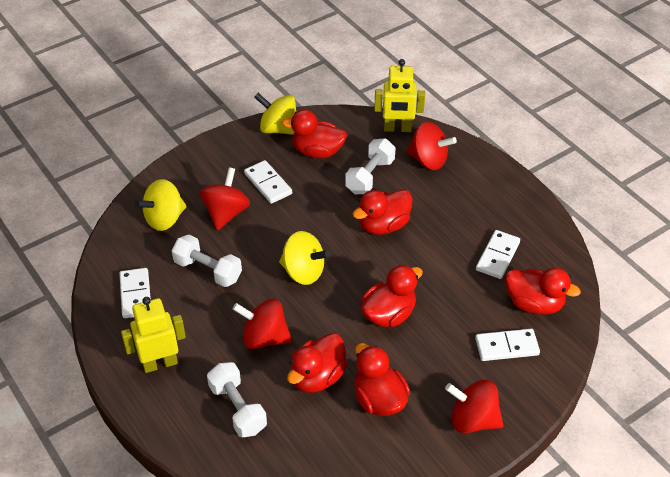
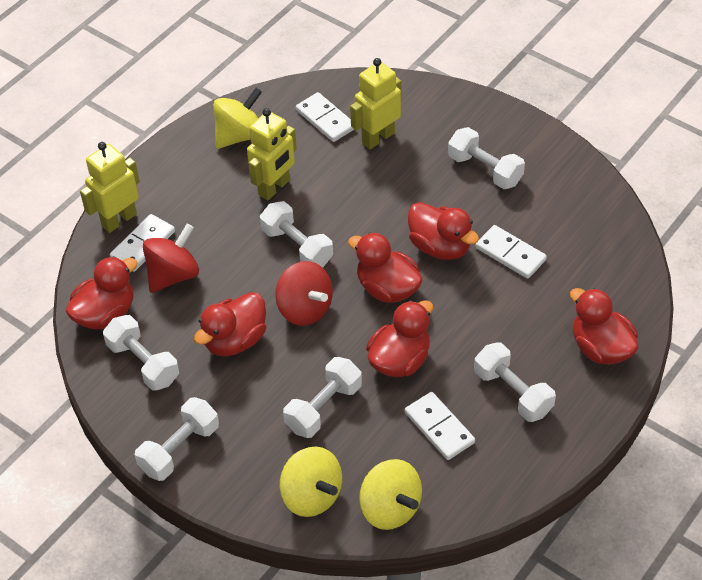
red spinning top: [200,167,250,230] [233,299,292,349] [406,122,457,170] [445,380,504,433] = 4 -> [143,224,199,293] [275,261,333,326] = 2
white dumbbell: [172,234,242,287] [207,362,267,438] [345,138,395,194] = 3 -> [103,315,179,390] [135,397,219,481] [260,201,333,268] [283,357,362,438] [448,127,525,189] [474,342,556,422] = 6
yellow robot: [121,297,186,373] [374,59,425,132] = 2 -> [80,142,140,233] [247,108,297,200] [350,58,401,149] = 3

